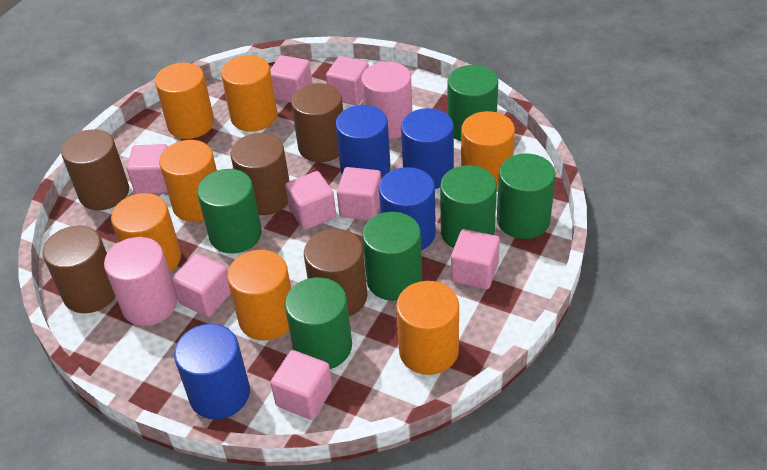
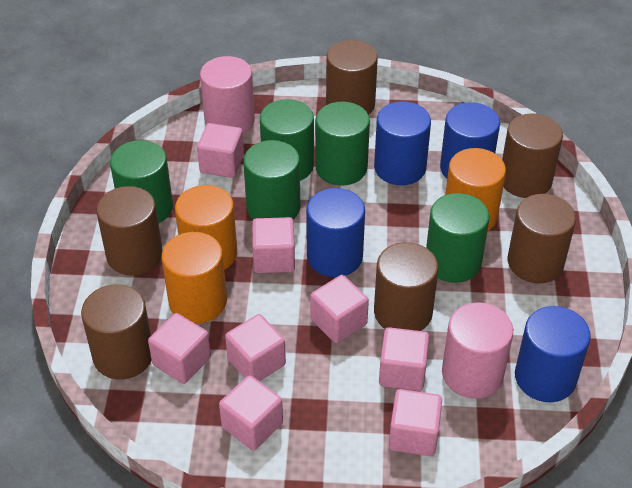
brown cylinder: [43,225,116,313] [61,129,129,210] [231,133,289,215] [291,83,343,162] [304,229,367,317] = 5 -> [81,284,152,380] [96,186,163,275] [326,40,378,115] [374,242,438,331] [502,113,563,198] [508,194,576,283] = 6
green cylinder: [197,169,262,254] [284,277,352,369] [362,212,422,301] [440,165,497,248] [448,65,498,141] [497,153,555,239] = 6 -> [110,140,173,223] [243,140,300,220] [260,99,314,181] [315,102,370,186] [426,193,489,283] = 5
orange cylinder: [111,193,181,272] [155,63,214,139] [159,140,217,222] [221,55,277,132] [227,250,291,340] [396,281,459,375] [461,111,515,192] = 7 -> [161,232,227,324] [175,185,237,270] [445,148,506,231] = 3

